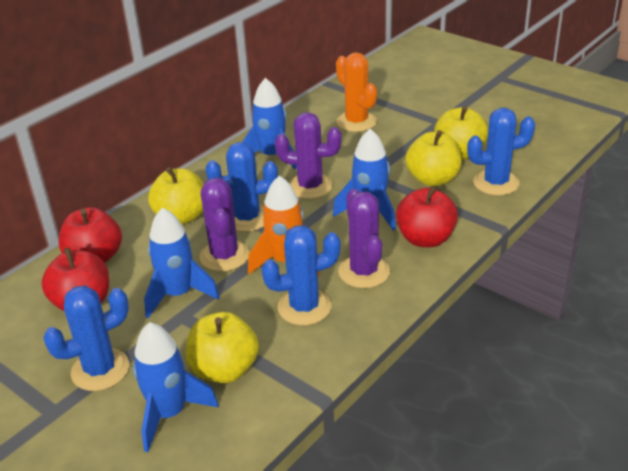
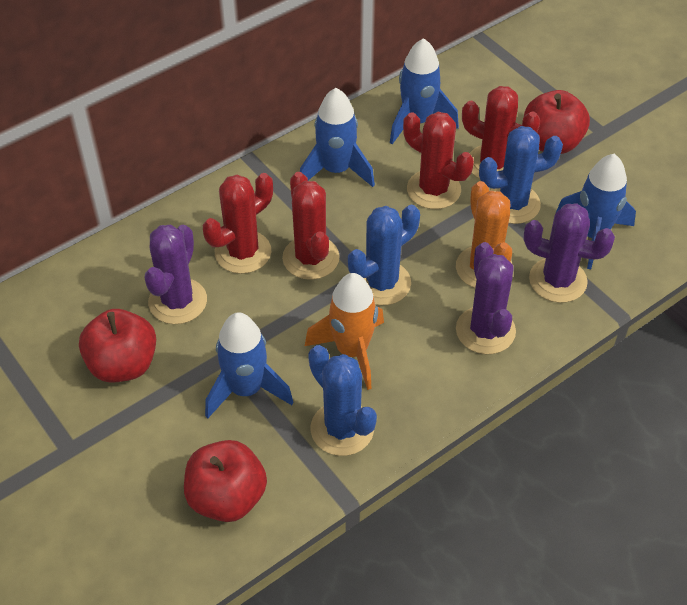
blue cactus: [43,285,129,391] [205,142,278,232] [261,225,341,325] [467,108,535,195] = 4 -> [308,345,377,456] [348,205,420,305] [479,126,563,224] = 3
red cactus: none = 0 -> [203,173,273,274] [282,172,340,280] [403,112,474,209] [462,86,540,179] = 4
yellow apple: [148,167,204,225] [186,312,259,383] [405,130,462,186] [434,106,488,160] = 4 -> none = 0

